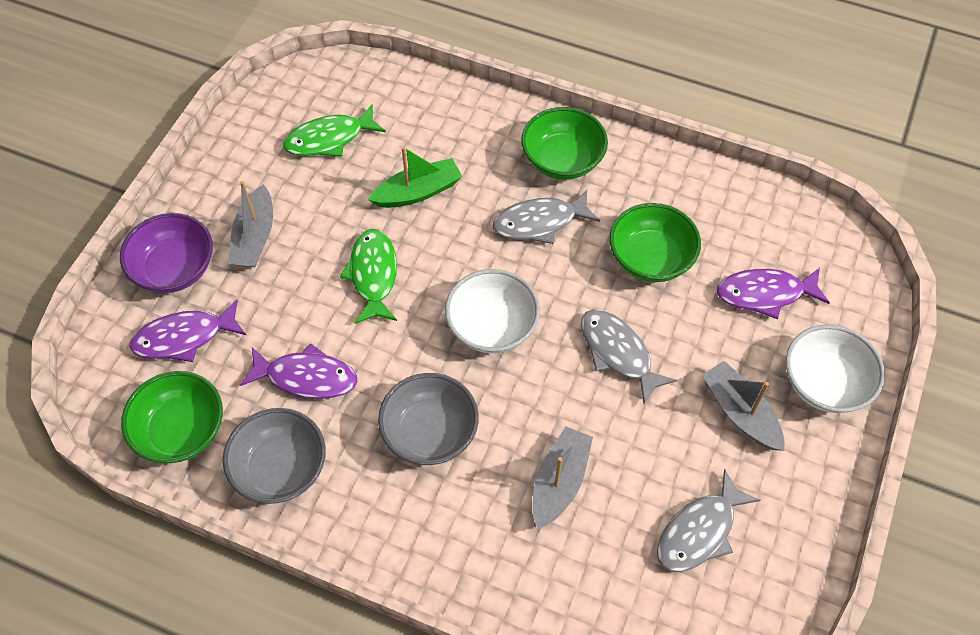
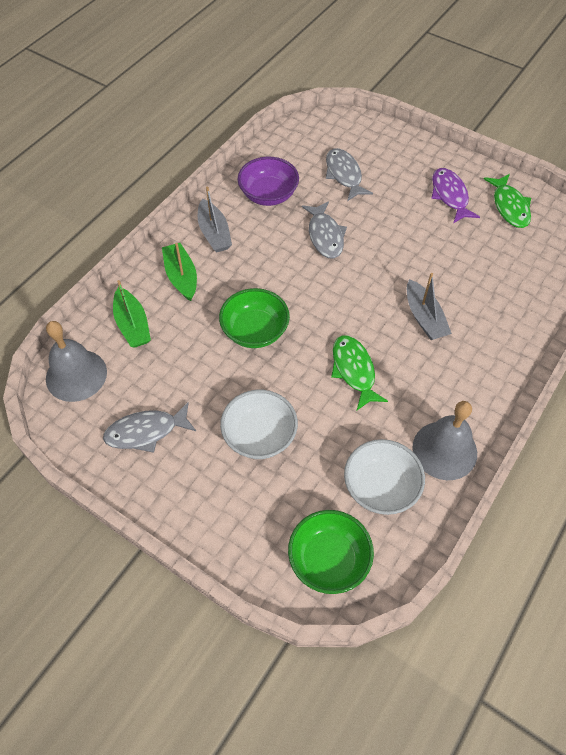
green boat: [368,146,462,208] = 1 -> [113,280,151,347] [162,243,197,301] = 2
green bowl: [121,371,223,463] [521,107,608,180] [609,203,701,282] = 3 -> [219,288,290,348] [288,510,374,594] = 2
grey bell: none = 0 -> [46,321,107,402] [412,401,477,480] = 2
grey boat: [228,181,273,267] [532,426,593,530] [702,361,784,451] = 3 -> [198,187,232,253] [407,273,452,340] = 2
grey bowl: [223,408,326,504] [378,373,479,465] = 2 -> none = 0
purple fish: [130,299,246,362] [240,343,357,399] [717,268,830,319] = 3 -> [431,168,480,223] = 1

